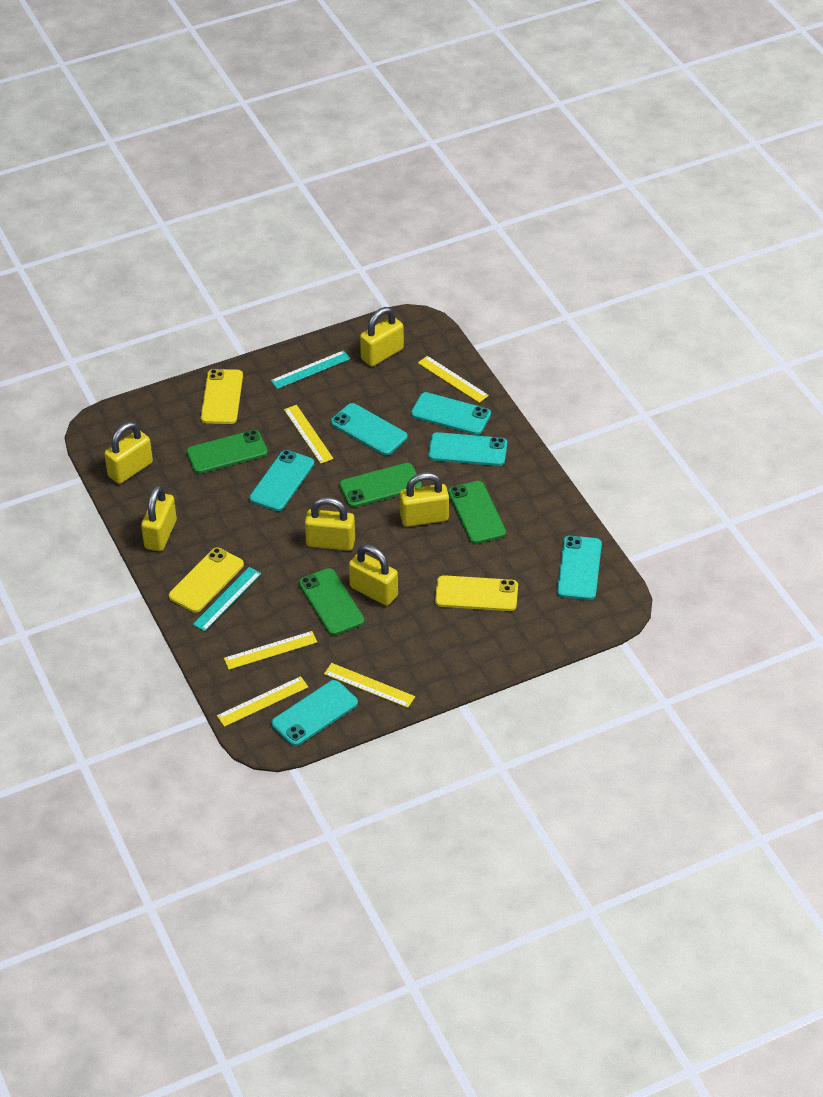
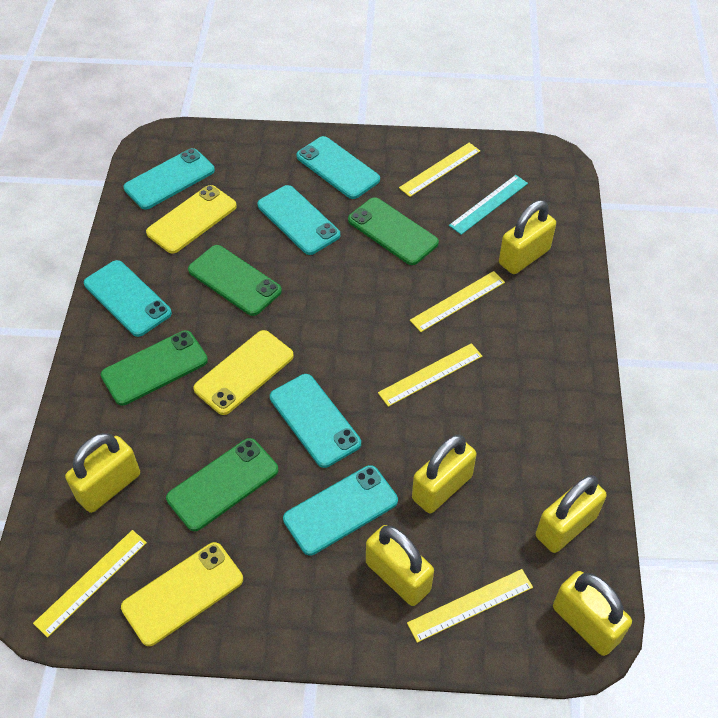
turquoise ruler: [193,567,261,631] [271,350,350,389] = 2 -> [449,175,528,235] = 1

